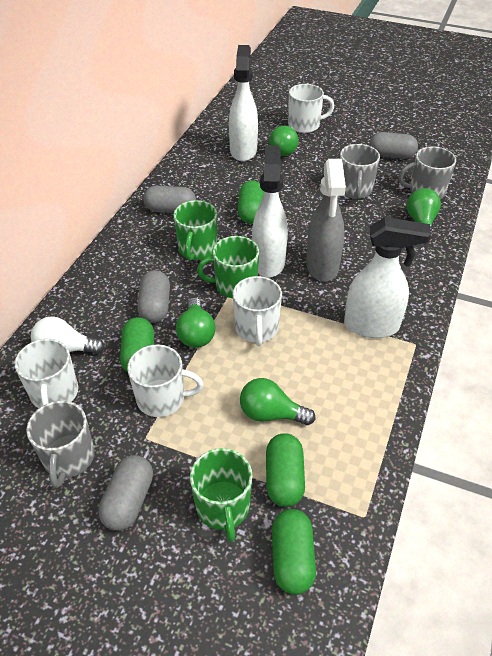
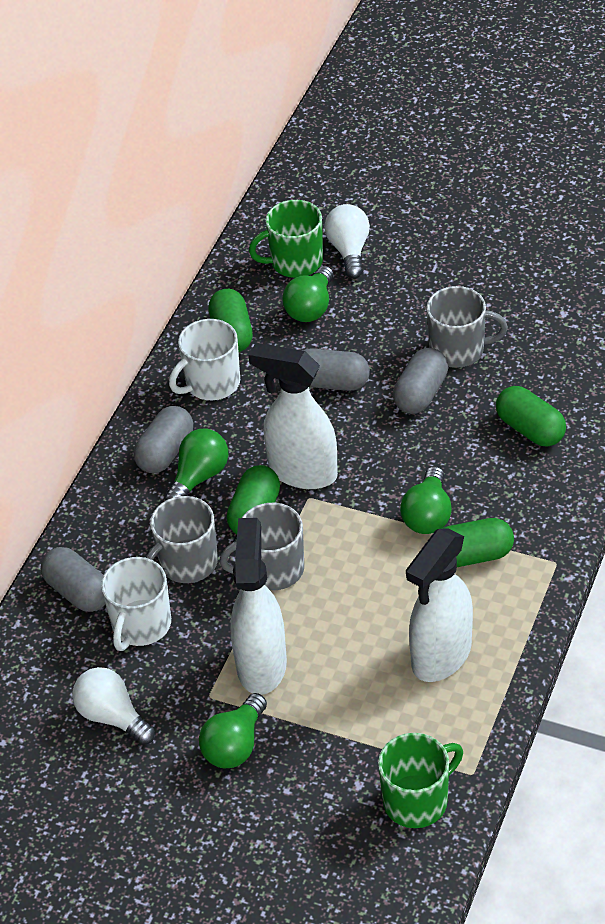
green mug: [174,200,217,261] [190,448,252,542] [197,236,259,298] = 3 -> [249,200,323,278] [378,733,463,828] = 2
grey spray bottle: [306,159,346,282] = 1 -> none = 0
white light bulb: [31,316,105,354] = 1 -> [72,667,155,745] [324,204,370,279] = 2
white mug: [15,339,78,408] [127,345,203,417] [233,276,282,346] [288,84,334,133] = 4 -> [101,557,171,651] [169,319,240,400] = 2

